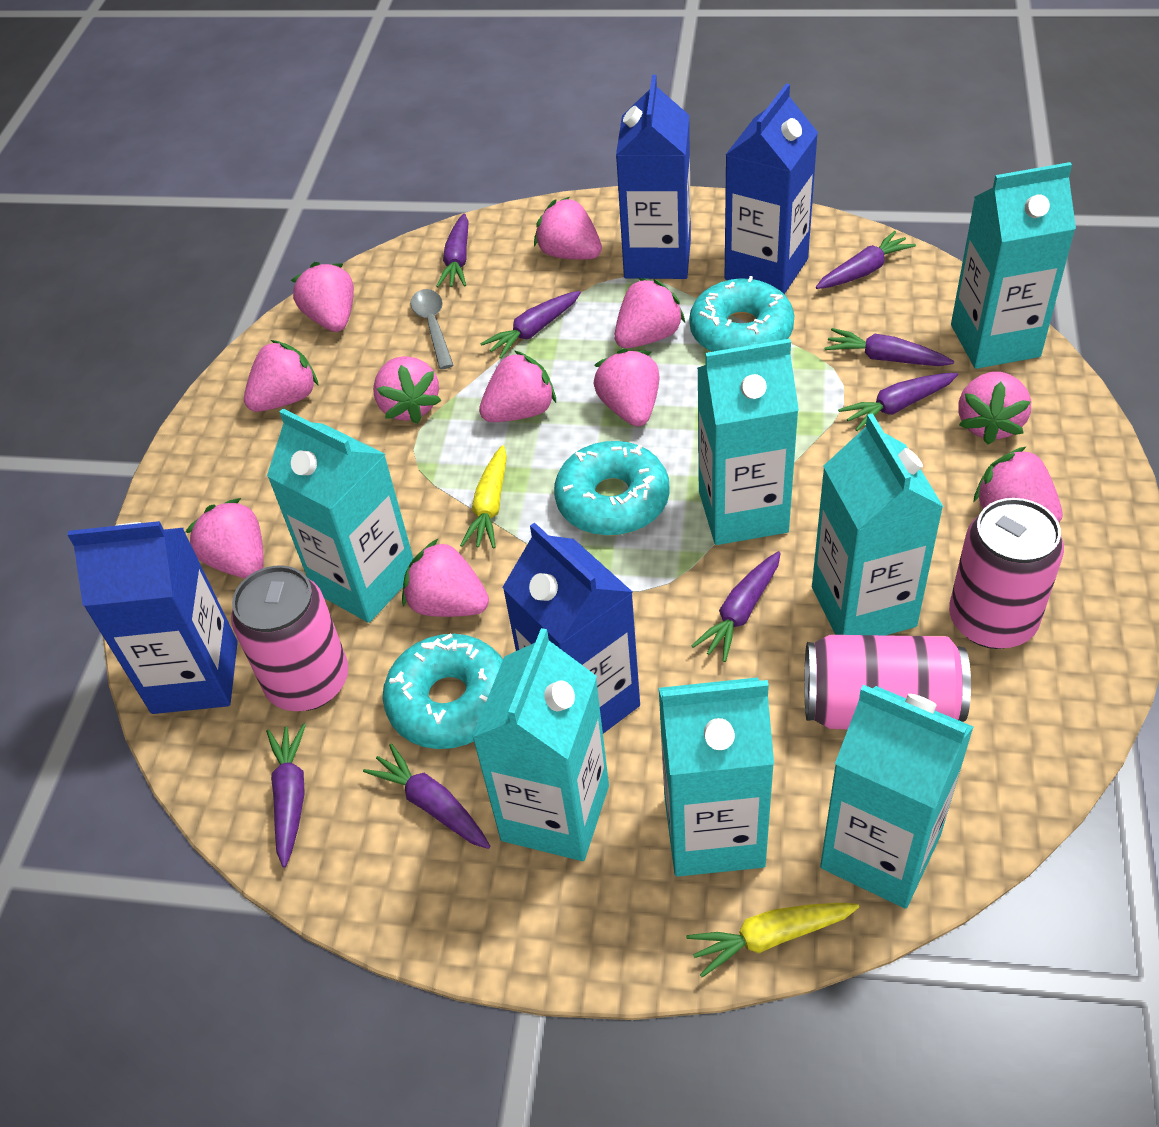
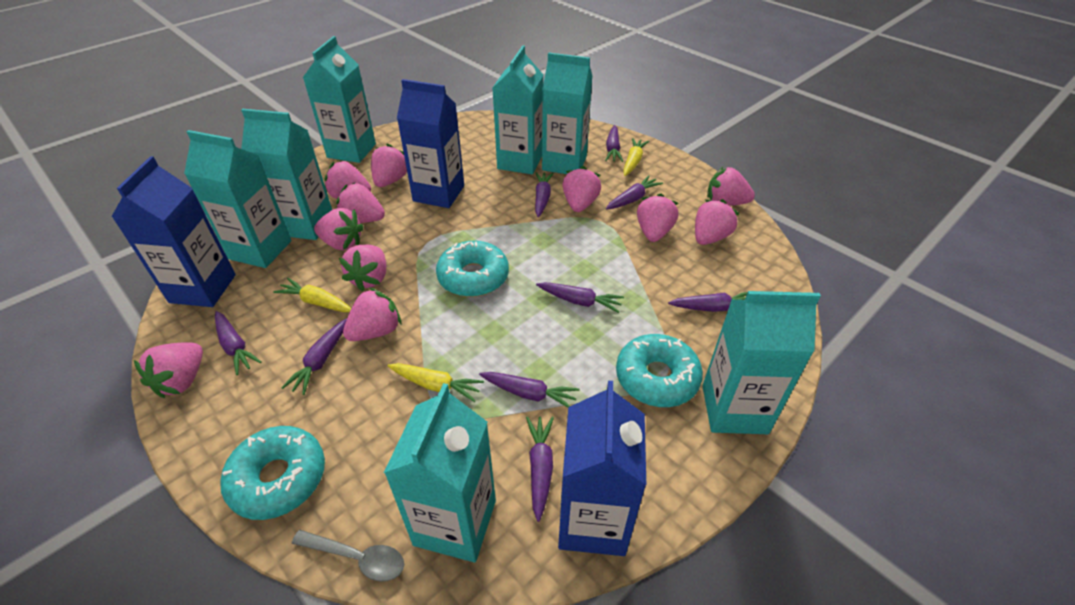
blue carton: [68,521,238,714] [502,522,640,734] [616,75,691,279] [725,84,818,294] = 4 -> [111,156,236,307] [397,79,464,208] [558,381,646,556] = 3
pink can: [231,565,349,711] [804,635,971,729] [949,498,1064,649] = 3 -> none = 0
purple carrot: [266,723,306,867] [363,743,490,849] [436,213,469,287] [481,291,581,359] [692,551,781,662] [816,231,916,289] [825,328,954,366] [838,373,958,431] = 8 -> [215,311,262,375] [281,319,347,395] [479,372,580,407] [526,417,554,522] [535,172,554,217] [536,282,624,313] [605,125,623,162] [606,175,663,210] [668,292,748,312] = 9
yellow carrot: [460,445,507,549] [686,903,859,977] = 2 -> [273,278,351,312] [388,363,484,402] [623,138,649,176] = 3

